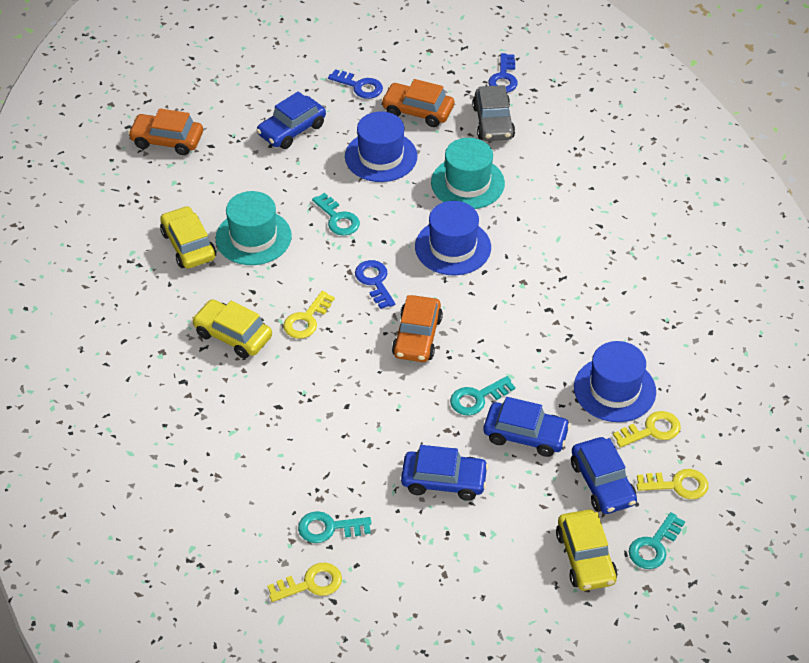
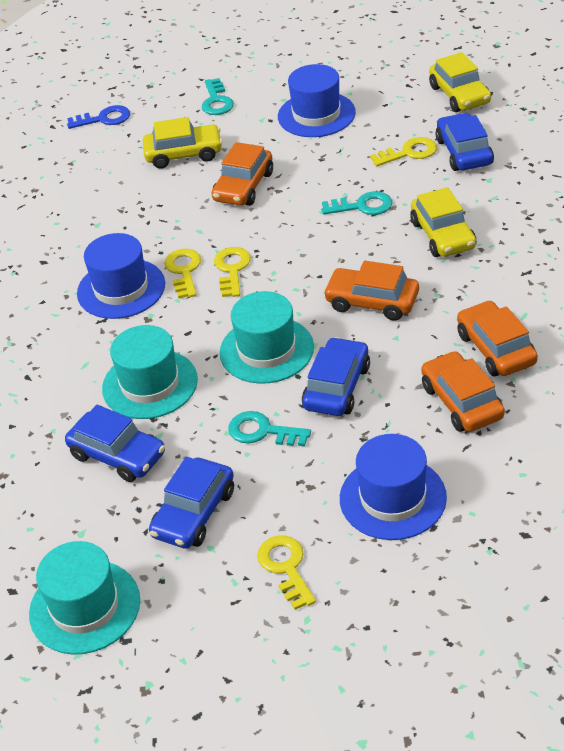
blue key: [328,69,383,99] [355,260,395,309] [488,53,518,93] = 3 -> [67,105,130,129] = 1
grey car: [472,85,515,141] = 1 -> none = 0
orange car: [128,108,203,155] [381,79,454,127] [392,295,443,362] = 3 -> [212,142,273,206] [323,261,419,321] [421,351,505,432] [457,300,538,376] = 4
turquoise hat: [215,191,292,265] [431,138,505,209] = 2 -> [29,541,140,654] [102,325,198,419] [219,291,314,384] = 3
turquoise key: [298,511,371,543] [312,193,360,236] [450,376,515,415] [629,512,685,569] = 4 -> [202,78,234,115] [228,411,311,446] [322,191,392,215] = 3

